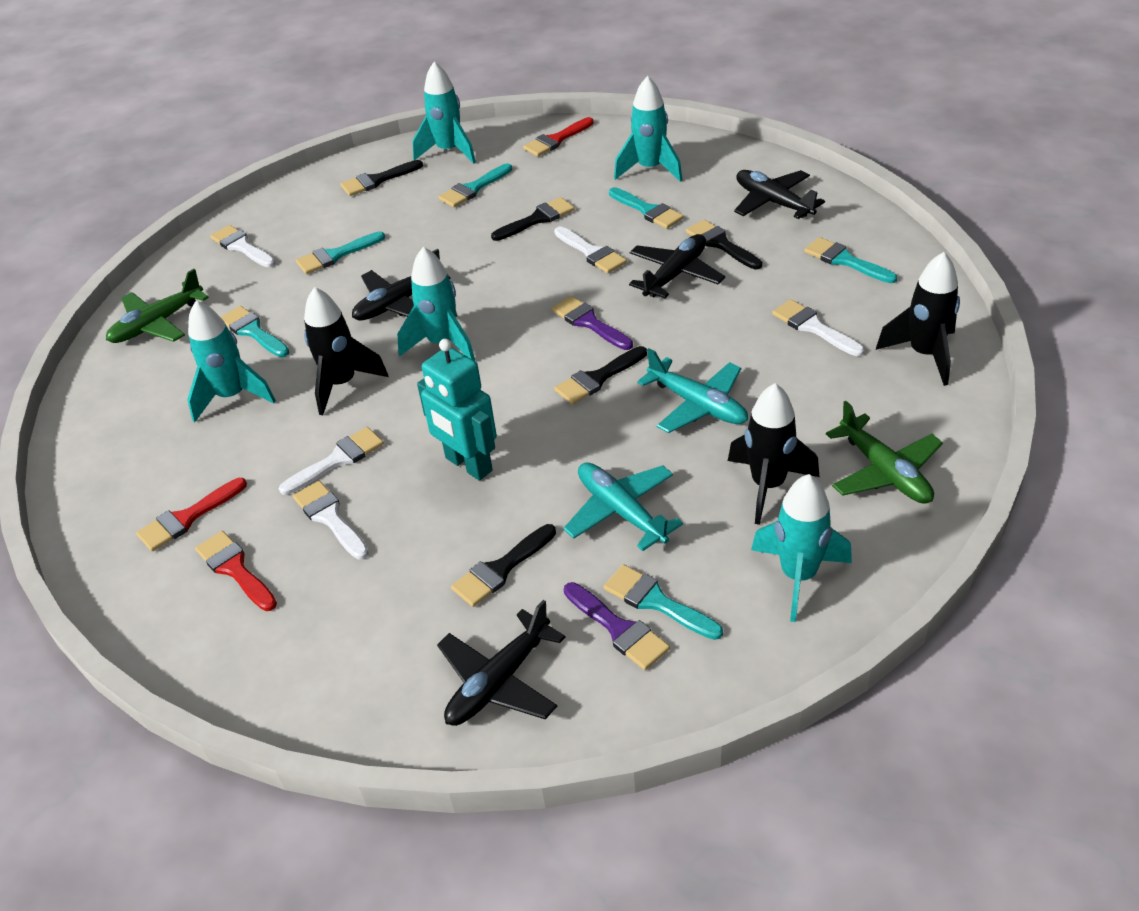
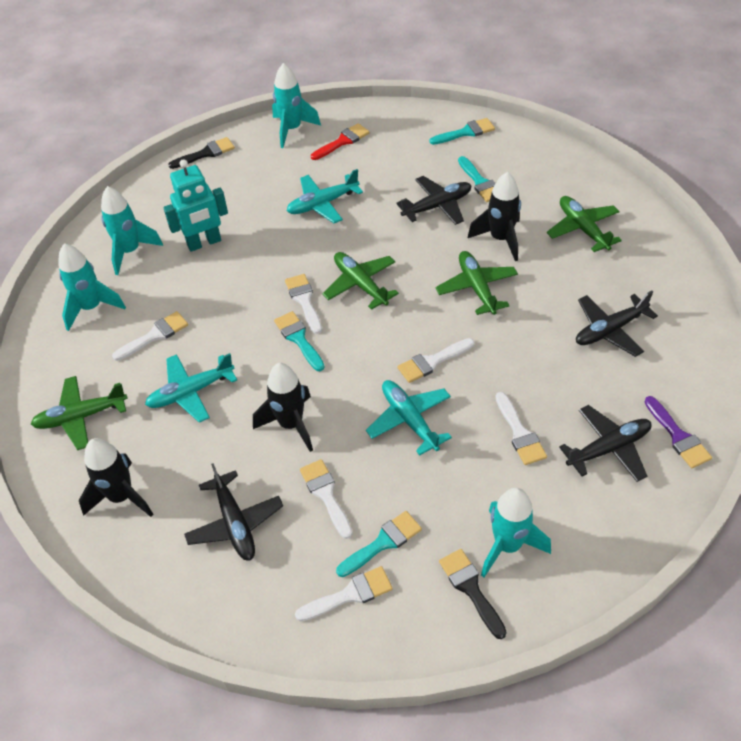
black brush: [340,160,423,196] [451,524,556,607] [491,197,575,241] [554,346,647,405] [686,220,762,269] = 5 -> [168,137,235,169] [439,549,507,639] = 2
green plane: [106,269,209,343] [826,401,943,504] = 2 -> [31,376,128,450] [322,252,399,310] [436,251,518,315] [547,196,622,252] = 4
purple brush: [551,296,633,350] [564,582,670,670] = 2 -> [645,396,712,468] = 1
red brush: [136,478,247,552] [195,531,277,611] [523,117,594,157] = 3 -> [311,123,370,160] = 1
turquoise brush: [221,306,289,357] [296,231,385,274] [438,163,512,207] [604,564,723,640] [609,187,684,229] [804,237,897,283] = 6 -> [274,311,325,371] [336,511,422,577] [429,118,495,145] [458,156,496,202] = 4
turquoise plane: [563,463,683,551] [637,348,748,433] = 2 -> [145,353,237,423] [287,169,363,223] [366,380,452,456] = 3
turquoise rocket: [187,301,276,422] [397,246,475,361] [412,62,476,164] [614,76,682,182] [751,474,852,622] = 5 -> [58,243,126,331] [101,186,163,275] [272,63,321,148] [481,488,551,577] = 4
white brush: [210,225,275,267] [279,427,384,495] [293,481,369,560] [554,226,627,274] [772,299,864,356] = 5 -> [112,311,188,361] [285,274,322,334] [295,566,393,621] [300,459,352,539] [397,338,474,383] [495,392,547,465] = 6

